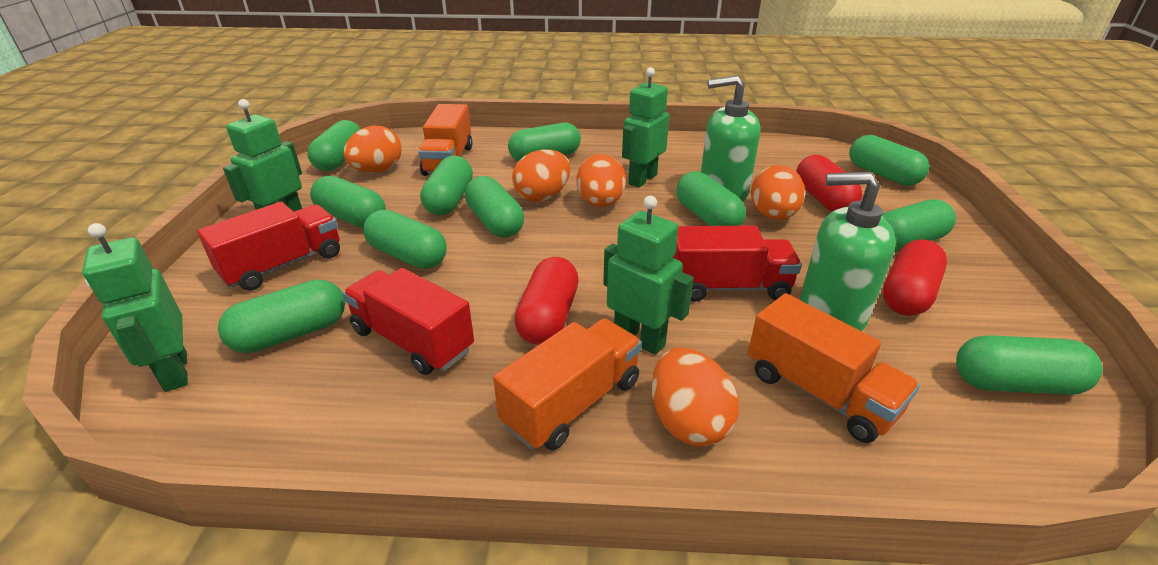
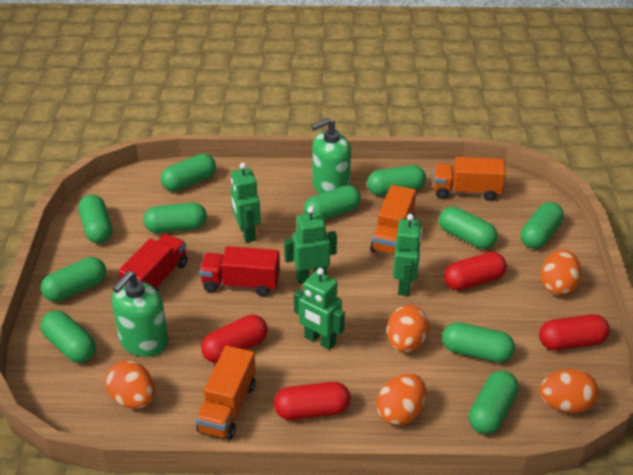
red capsule: [514,257,579,345] [796,155,863,212] [883,239,947,316] = 3 -> [201,315,268,363] [274,382,350,420] [444,252,507,291] [539,314,610,350] = 4
red truck: [197,202,340,291] [343,268,474,375] [672,225,802,302] = 3 -> [118,234,188,291] [199,246,280,296] = 2

